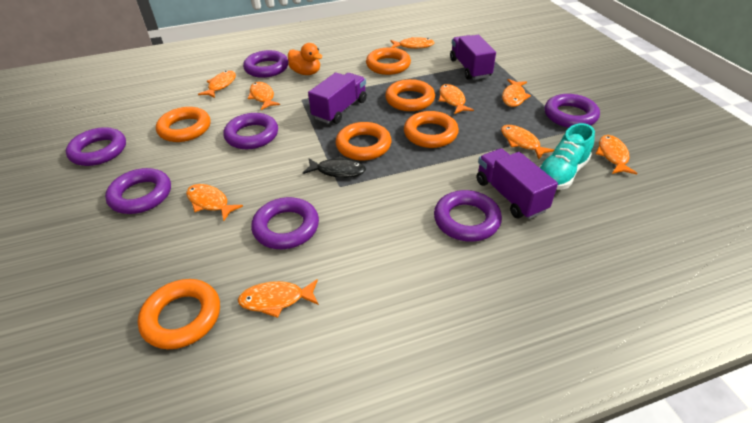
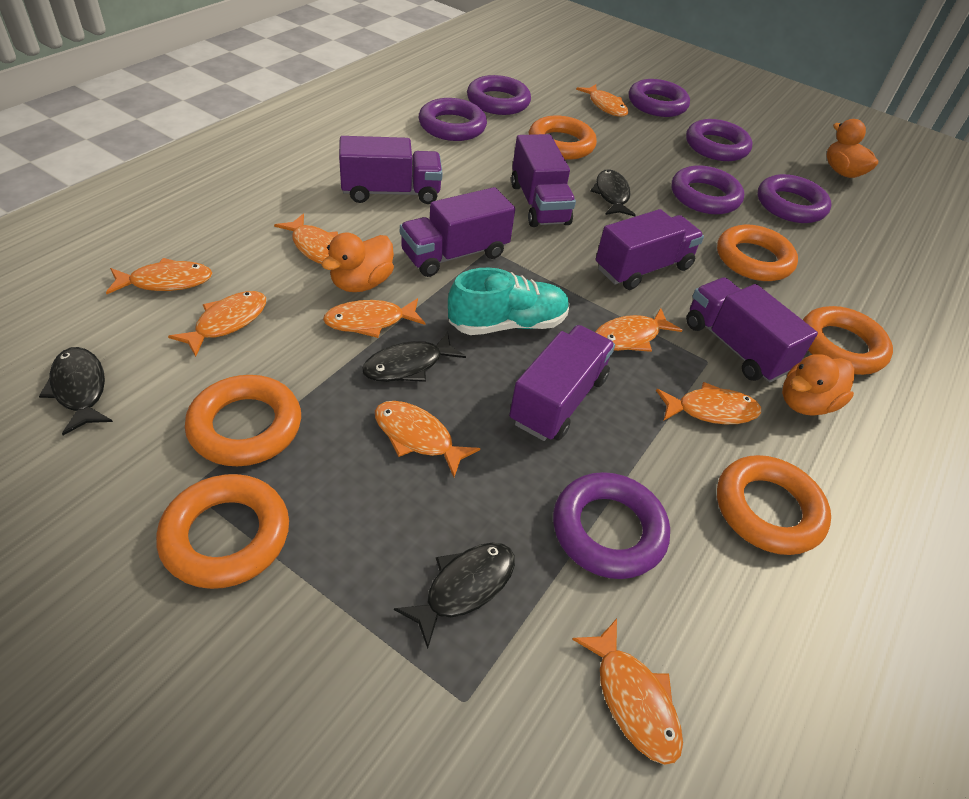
black fish: [303,156,366,178] = 1 -> [39,347,113,435] [362,331,466,382] [394,543,515,649] [590,169,636,216] = 4
orange duck: [288,43,323,75] = 1 -> [321,233,394,292] [782,354,855,416] [827,119,878,178] = 3
purple truck: [308,72,367,124] [450,35,496,80] [477,149,558,219] = 3 -> [339,136,443,204] [400,187,515,277] [509,325,615,441] [511,134,576,227] [596,209,704,290] [686,277,818,382] = 6

